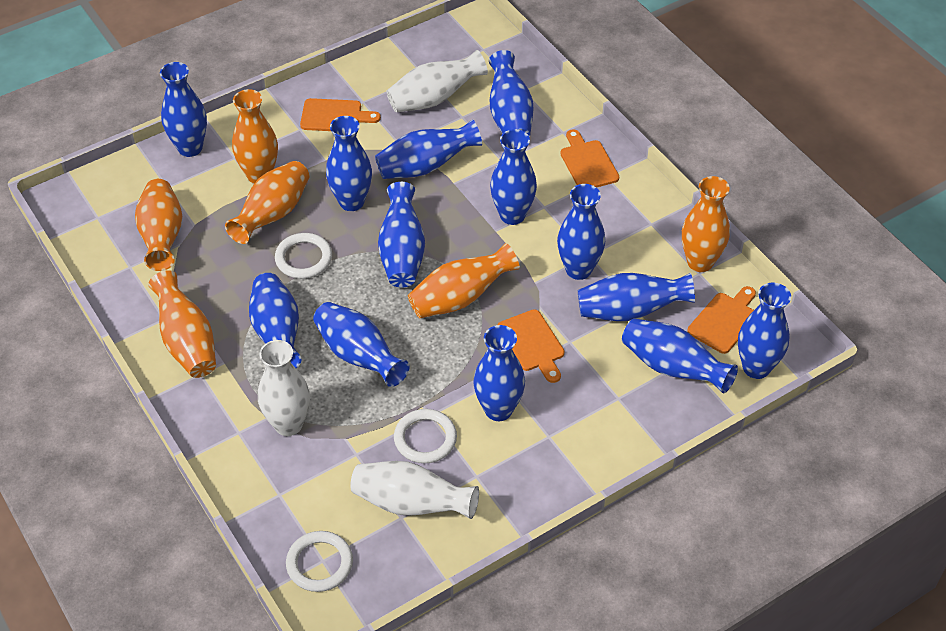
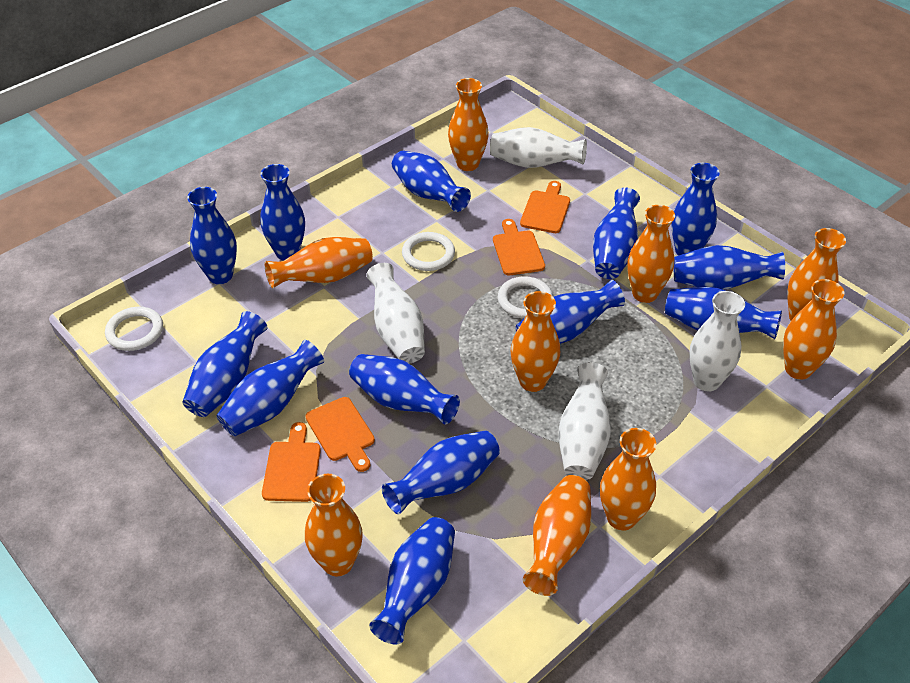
orange vase: [135,179,182,271] [148,270,216,378] [225,161,309,244] [232,89,278,184] [408,243,520,318] [682,176,730,272] = 6 -> [265,237,373,288] [305,474,363,577] [448,78,489,171] [510,291,560,392] [523,475,591,596] [600,428,656,531] [627,205,675,303] [783,279,844,380] [787,228,846,320] = 9
white vase: [258,340,310,436] [350,461,479,519] [386,50,488,112] = 3 -> [366,263,425,364] [490,127,587,168] [559,362,611,480] [689,291,745,391] = 4

